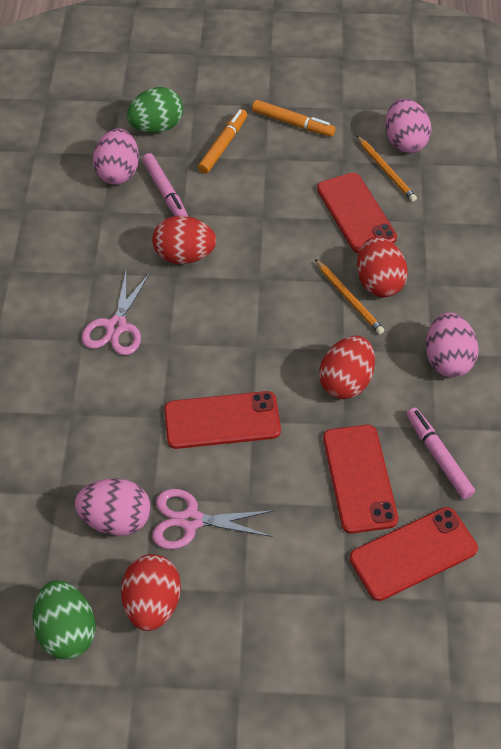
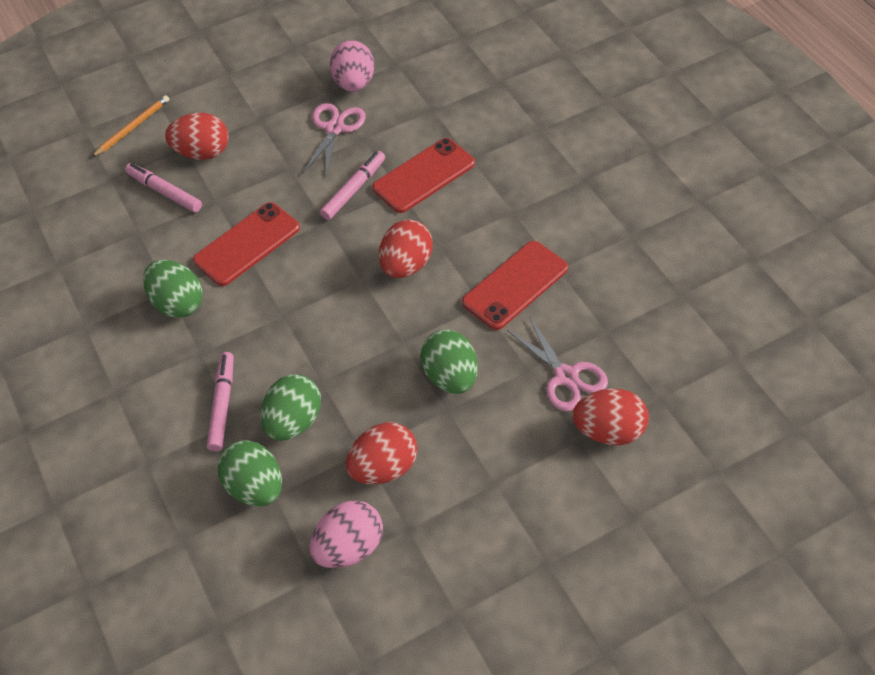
green egg: [33,580,96,659] [127,87,183,133] = 2 -> [143,260,203,318] [218,440,282,507] [260,374,321,441] [420,330,478,394] = 4
orange marker: [198,109,247,174] [252,100,335,137] = 2 -> none = 0
orange pencil: [315,259,384,334] [357,136,417,202] = 2 -> [92,95,169,157] = 1
pink egg: [75,478,151,536] [93,128,139,185] [385,99,431,153] [426,313,479,377] = 4 -> [309,500,383,568] [330,40,374,92] = 2
pink marker: [142,153,188,216] [407,408,475,499] = 2 -> [125,163,202,212] [207,352,234,451] [320,151,385,220] = 3
red phone: [164,391,281,449] [317,173,397,254] [323,425,398,534] [349,507,478,601] = 4 -> [193,202,300,286] [372,138,475,213] [462,241,568,330] = 3

